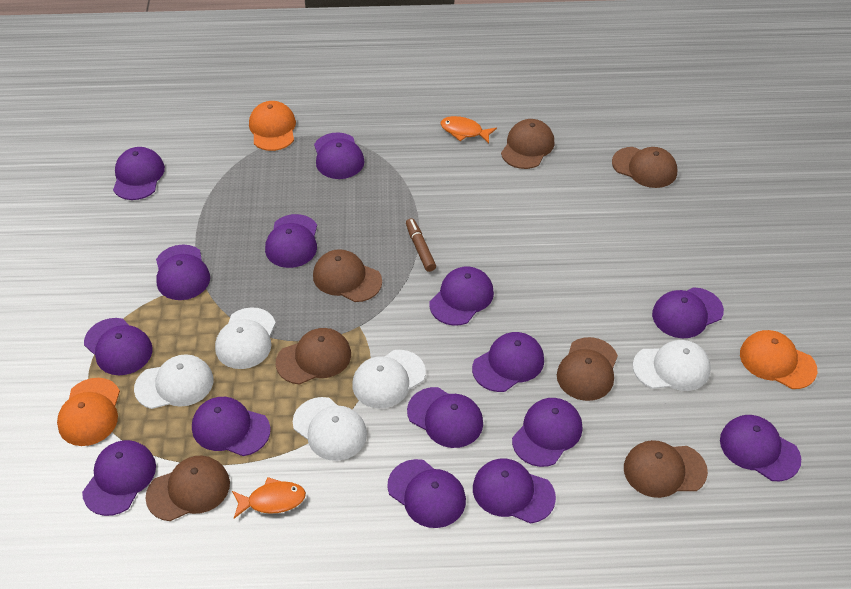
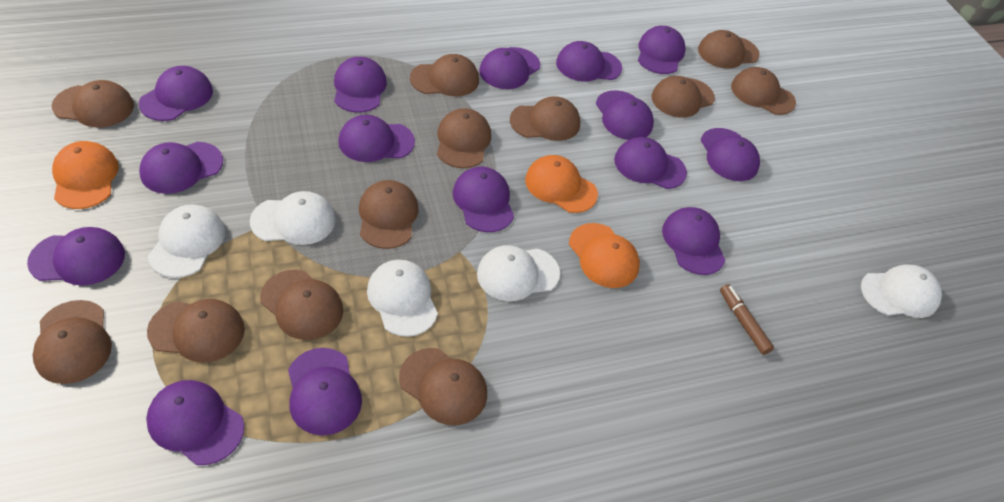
brown cap: [145,456,230,521] [276,328,351,384] [313,249,382,302] [501,119,554,169] [557,337,618,401] [612,147,677,188] [624,440,708,498] = 7 -> [32,300,112,384] [52,80,134,128] [147,299,245,362] [260,270,343,340] [359,180,418,249] [399,348,487,425] [410,54,479,96] [437,108,491,168] [510,96,580,141] [652,76,715,118] [698,30,760,69] [731,67,796,115] = 12
orange fish: [232,477,306,518] [440,116,497,143] = 2 -> none = 0

